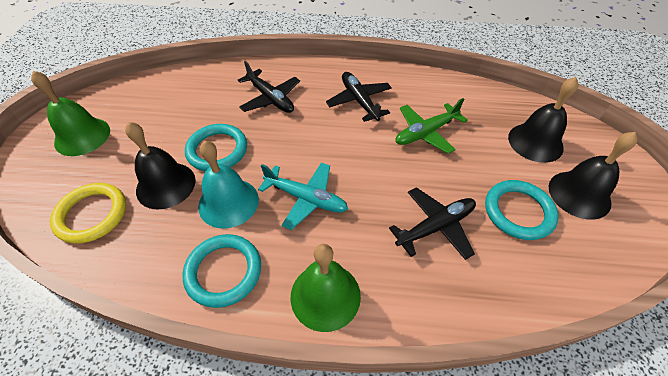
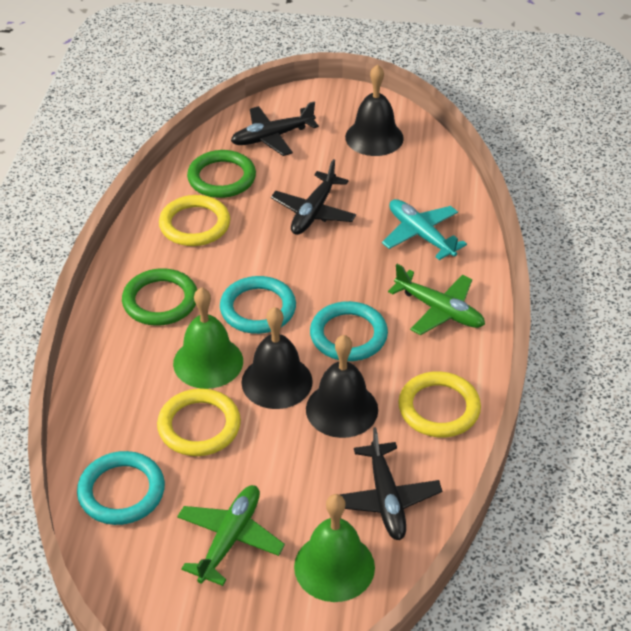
green plane: [395,98,468,154] = 1 -> [177,485,285,586] [388,264,485,335] = 2
green ring: none = 0 -> [122,268,197,326] [187,150,256,198] = 2
turquoise bell: [198,141,259,229] = 1 -> none = 0
yellow ring: [50,183,126,244] = 1 -> [157,388,241,456] [159,195,230,246] [398,371,481,438] = 3

